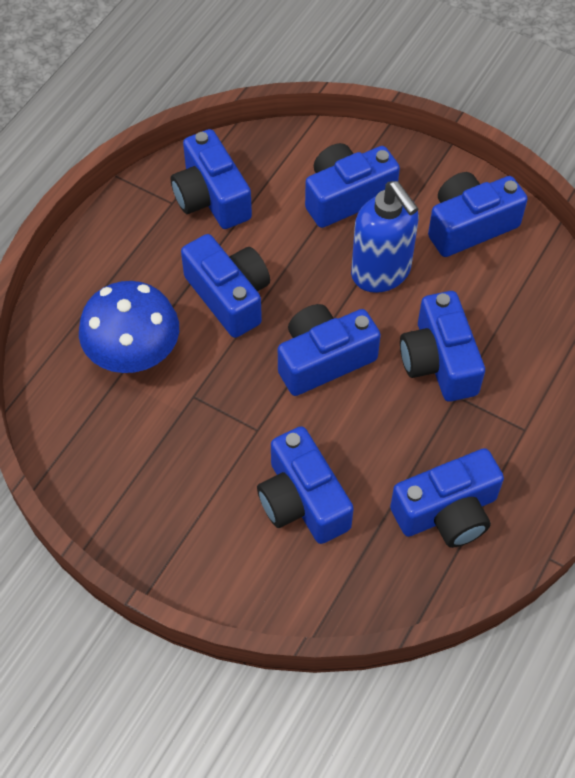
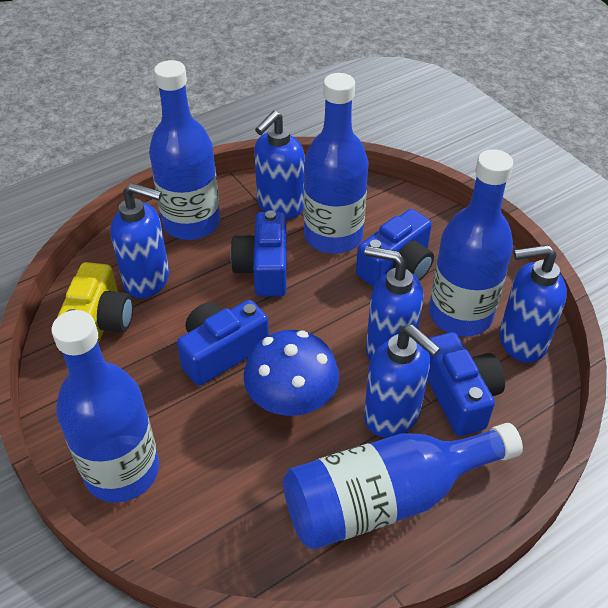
blue bottle: none = 0 -> [51,310,159,503] [149,60,220,240] [283,423,523,550] [303,73,369,254] [429,149,513,337] = 5
blue camera: [171,129,252,229] [181,234,270,338] [257,426,354,544] [278,304,381,396] [305,143,400,228] [390,448,504,548] [400,291,485,402] [428,172,528,257] = 8 -> [177,300,269,386] [230,210,287,297] [356,209,434,287] [427,332,505,436] = 4
blue soap dispenser: [351,181,419,293] = 1 -> [110,183,169,298] [254,111,305,219] [364,324,441,438] [365,246,423,361] [499,245,567,363] = 5
yellow camera: none = 0 -> [57,262,133,344] = 1

